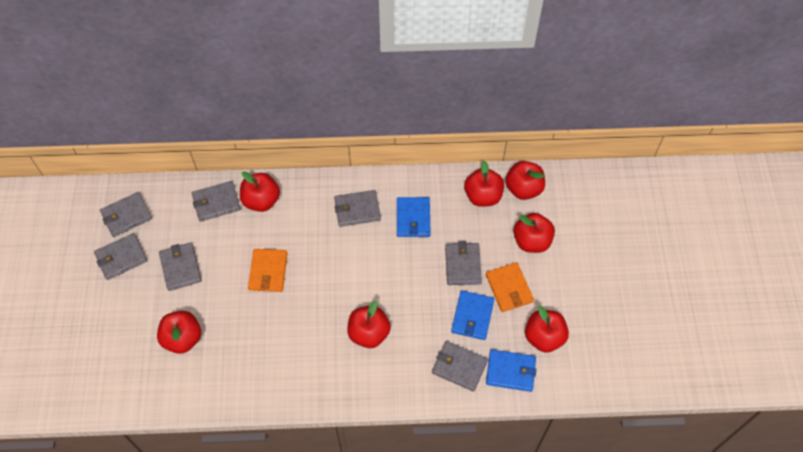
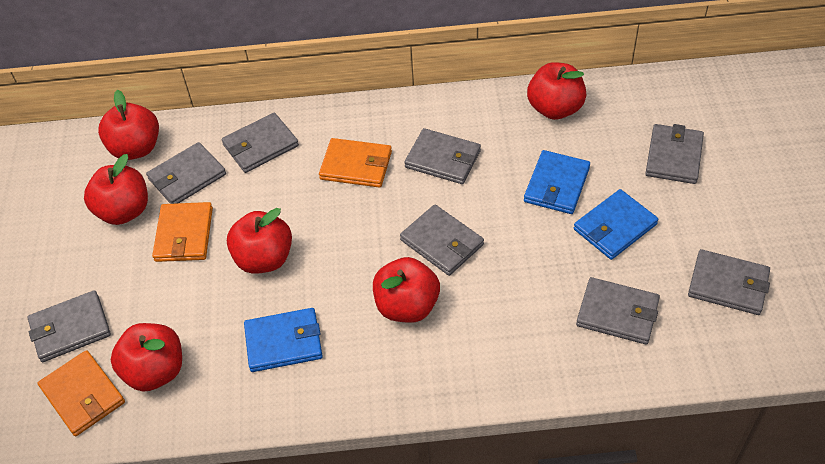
grey wallet: [94,233,148,280] [100,192,152,237] [159,242,202,291] [192,181,241,221] [334,190,381,227] [432,341,488,392] [445,241,482,285] = 7 -> [27,290,111,362] [146,142,226,204] [222,113,299,173] [400,204,484,276] [404,128,481,184] [576,277,660,344] [645,124,704,184] [688,249,770,315] = 8
orange wallet: [248,249,287,292] [486,262,534,312] = 2 -> [38,350,125,436] [152,202,213,262] [319,138,392,188] = 3
red apple: [157,311,201,354] [240,171,280,212] [347,301,391,348] [464,161,504,207] [505,161,545,200] [513,213,555,253] [525,306,569,353] = 7 -> [84,154,148,225] [98,90,159,160] [111,323,182,392] [227,208,292,274] [373,257,440,323] [527,62,586,120] = 6

